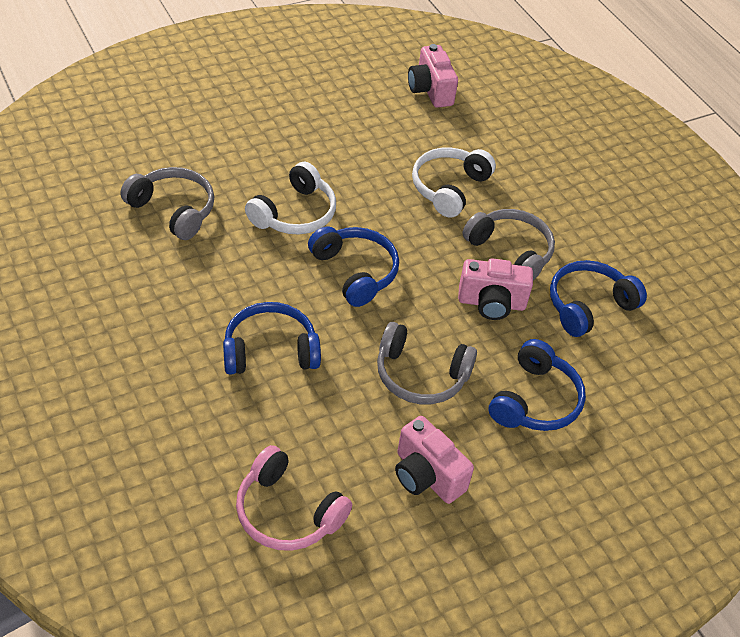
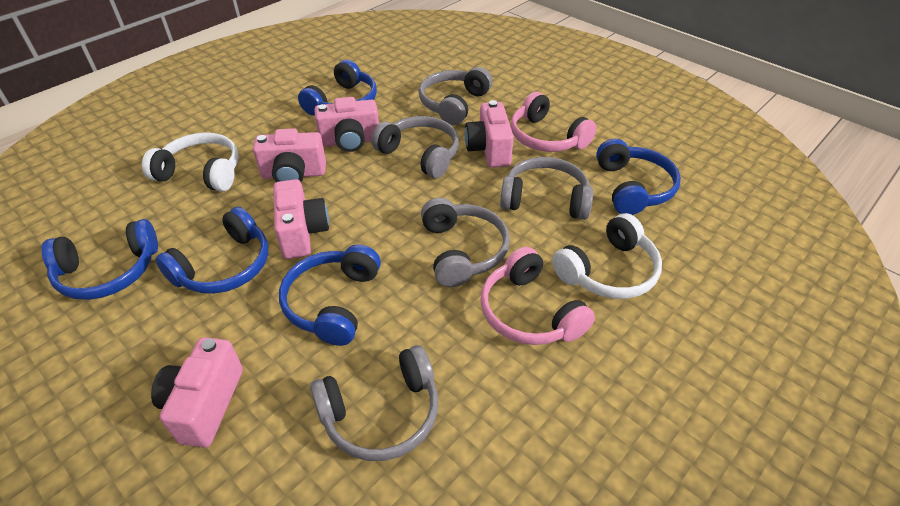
blue headphones: [223,302,321,375] [308,226,399,307] [489,339,586,431] [550,260,647,337] = 4 -> [41,219,158,300] [155,207,268,294] [279,245,381,346] [298,60,377,116] [596,139,681,215] = 5
grey headphones: [121,167,214,240] [377,322,477,404] [462,209,555,280] = 3 -> [310,345,438,461] [371,116,459,178] [419,67,492,125] [421,198,510,287] [500,157,593,220] = 5
pink camera: [395,416,474,504] [408,44,458,108] [458,258,533,320] = 3 -> [151,337,243,448] [253,128,326,182] [273,179,329,259] [315,97,379,152] [465,100,514,168] = 5
pink headphones: [236,445,352,551] = 1 -> [480,247,595,345] [511,92,597,152] = 2

